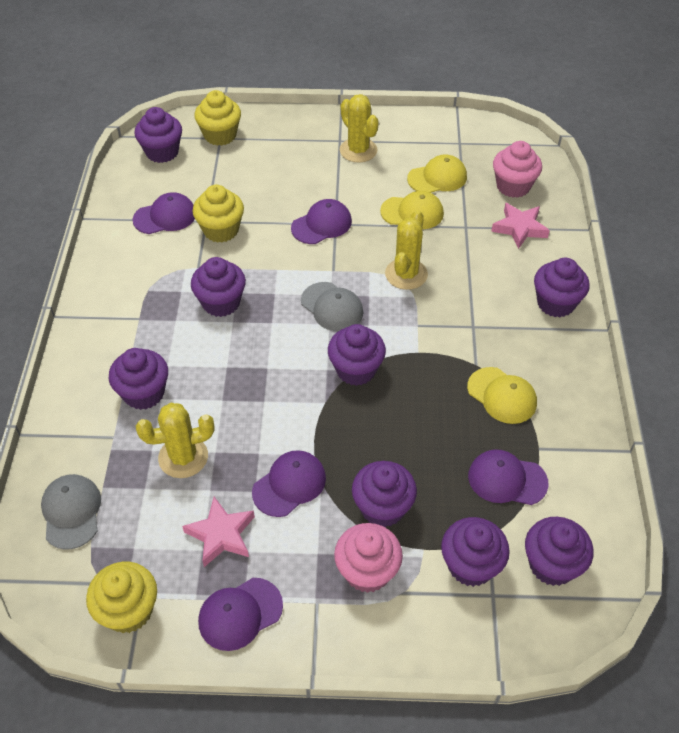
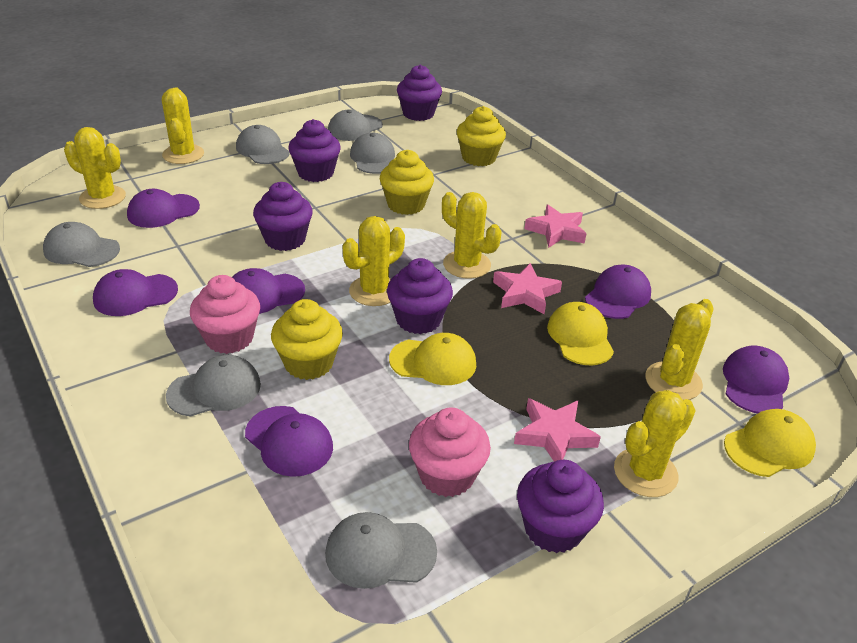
grey cap: [41,474,101,550] [301,282,363,331] = 2 -> [43,222,120,267] [166,355,261,417] [236,125,290,164] [325,512,437,589] [328,109,383,141] [350,133,395,174] = 6
pink star: [182,497,255,567] [491,203,550,249] = 2 -> [493,263,562,314] [514,398,601,461] [524,204,587,248] = 3
purple cap: [133,192,195,234] [198,578,283,651] [252,450,326,517] [291,199,352,244] [468,449,549,505] = 5 -> [93,269,178,316] [127,189,200,228] [232,268,305,314] [245,406,333,477] [585,265,651,319] [723,346,789,413] = 6
purple cupcake: [109,348,168,410] [134,107,182,163] [191,257,246,317] [328,324,386,386] [352,461,417,527] [441,517,510,587] [525,517,593,586] [534,258,590,318] = 8 -> [253,182,313,251] [288,119,341,182] [387,258,453,334] [397,65,442,121] [517,460,604,553] = 5
yellow cactus: [136,403,215,478] [340,94,379,162] [385,210,428,290] = 3 -> [64,127,126,209] [162,87,204,164] [342,216,405,306] [442,192,501,279] [614,390,695,497] [645,299,713,400] = 6

